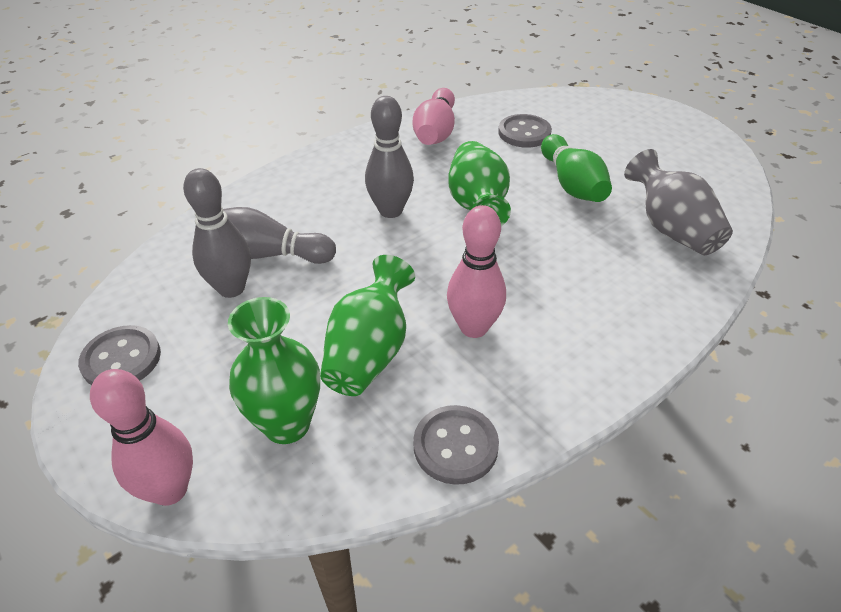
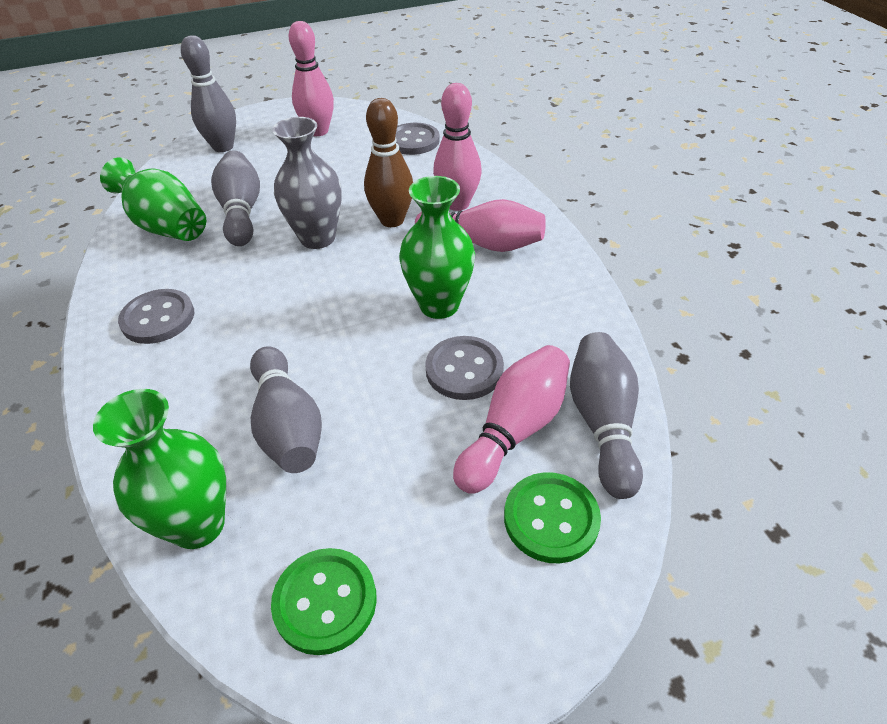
brown bowling pin: none = 0 -> [364,98,413,227] = 1
green bowling pin: [541,134,612,202] = 1 -> none = 0
green button: none = 0 -> [271,548,377,655] [504,472,601,563] = 2
grey bowling pin: [183,168,251,298] [223,207,336,264] [365,96,414,218] = 3 -> [181,35,236,152] [211,151,260,246] [250,346,322,473] [570,332,643,499] = 4
pink bowling pin: [90,369,193,506] [413,88,455,145] [447,205,506,338] = 3 -> [289,21,334,136] [415,199,546,252] [433,83,482,211] [453,345,570,494] = 4

